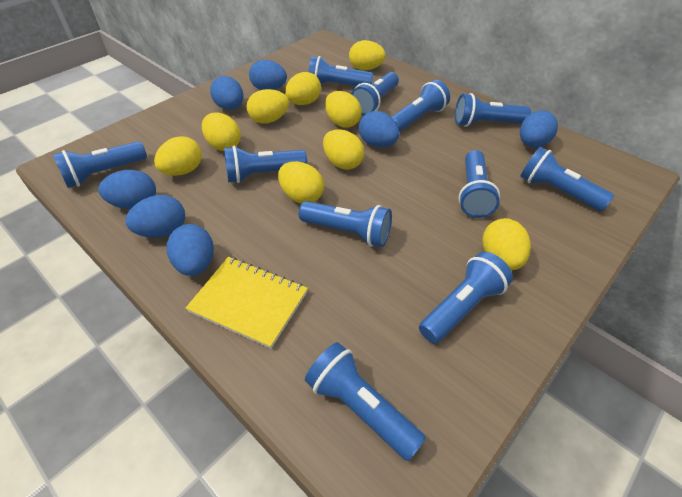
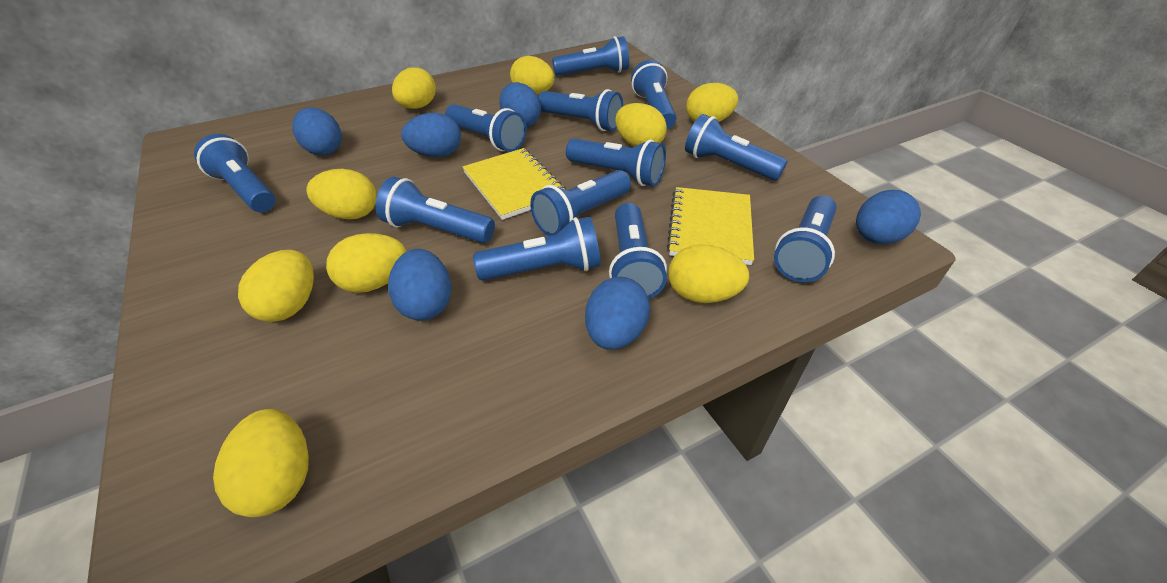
blue egg: [98,170,156,209] [125,195,185,238] [167,224,214,276] [210,76,243,110] [249,60,287,90] [359,111,399,147] [520,110,558,147] = 7 -> [292,107,342,155] [388,249,452,321] [401,113,461,157] [499,82,541,127] [585,277,650,349] [856,190,921,244] = 6
blue flashlight: [53,141,147,188] [224,146,307,183] [299,201,392,247] [305,342,426,461] [308,56,373,86] [351,72,399,115] [392,80,450,132] [419,252,513,344] [455,93,531,127] [458,150,500,218] [520,147,614,211] = 11 -> [194,134,275,212] [376,177,495,243] [445,104,527,152] [473,216,601,280] [530,170,631,236] [538,89,623,131] [552,36,629,76] [566,138,666,186] [609,203,667,299] [631,60,676,129] [685,114,788,181] [774,195,836,282] = 12
yellow notebook: [186,257,308,349] = 1 -> [463,148,566,220] [667,187,754,265] = 2

